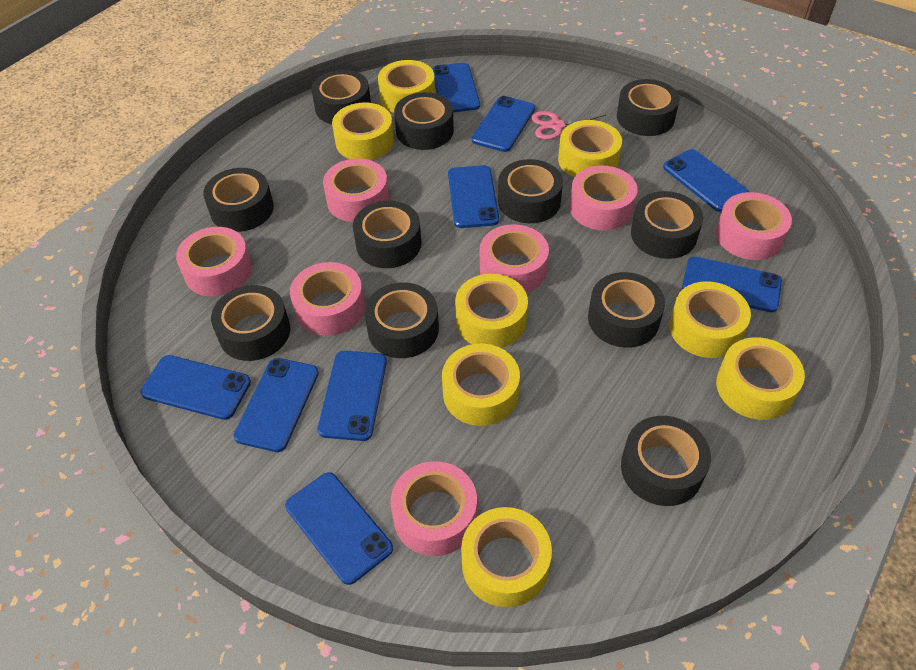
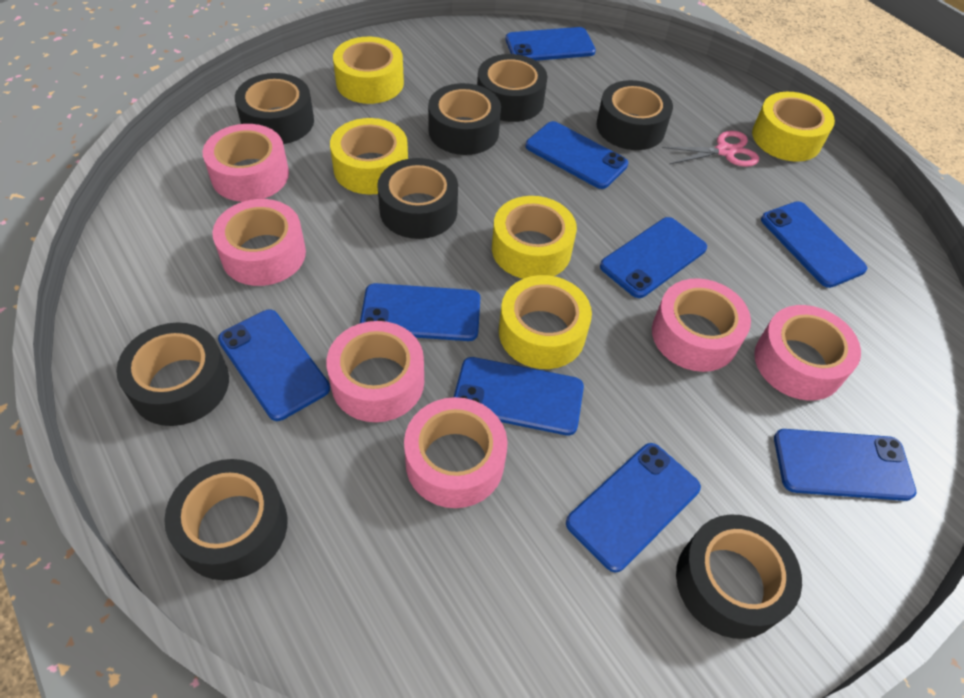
black tape: [203,168,274,232] [211,285,290,361] [311,70,371,124] [353,201,421,268] [364,282,439,358] [394,92,454,150] [498,159,563,223] [588,272,665,348] [617,79,679,136] [621,416,711,506] [631,191,703,259] = 11 -> [116,322,229,426] [164,459,288,580] [235,73,314,144] [377,158,458,239] [428,83,501,155] [477,54,547,122] [596,80,673,150] [676,515,802,639] = 8
pink tape: [176,227,252,296] [290,262,365,336] [323,158,389,222] [390,461,477,556] [480,224,549,293] [570,166,637,231] [716,192,792,260] = 7 -> [203,124,289,202] [212,199,306,286] [326,321,424,422] [404,397,508,508] [652,278,751,372] [754,305,861,401] = 6
yellow tape: [332,103,394,160] [378,60,435,113] [442,344,520,426] [455,274,528,348] [461,507,552,607] [558,120,622,178] [669,281,751,358] [716,337,805,420] = 8 -> [330,118,408,195] [333,37,404,104] [492,196,577,279] [499,275,592,369] [752,92,835,162] = 5

